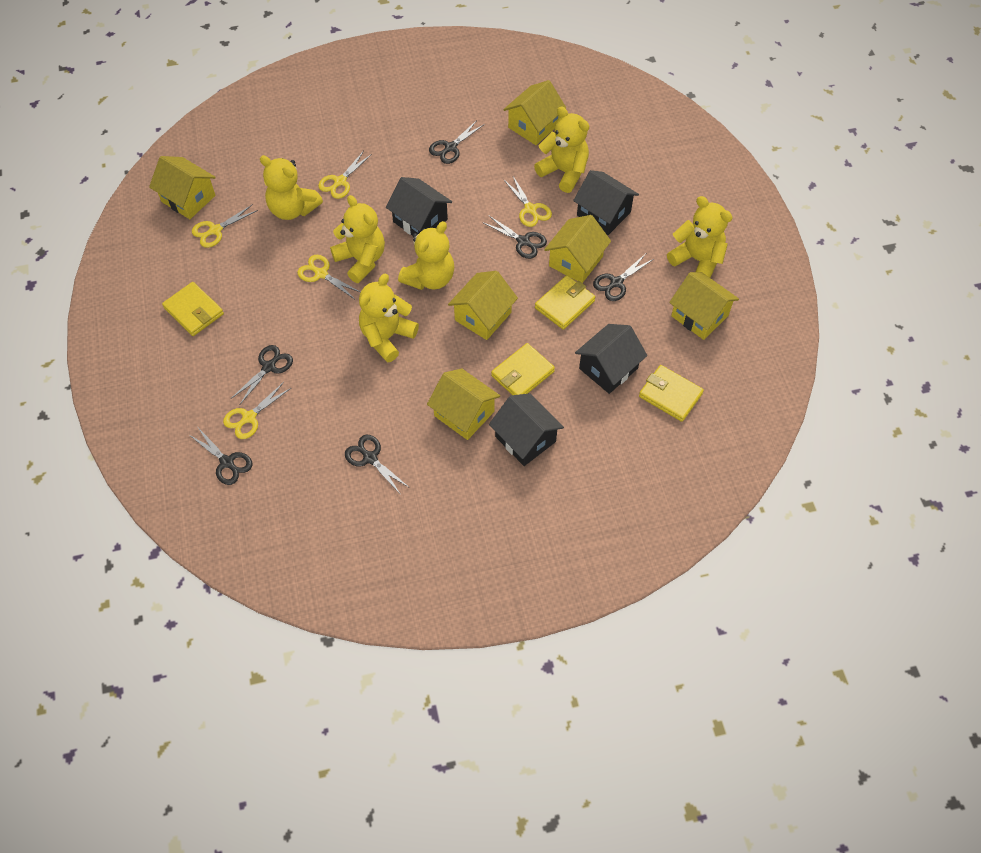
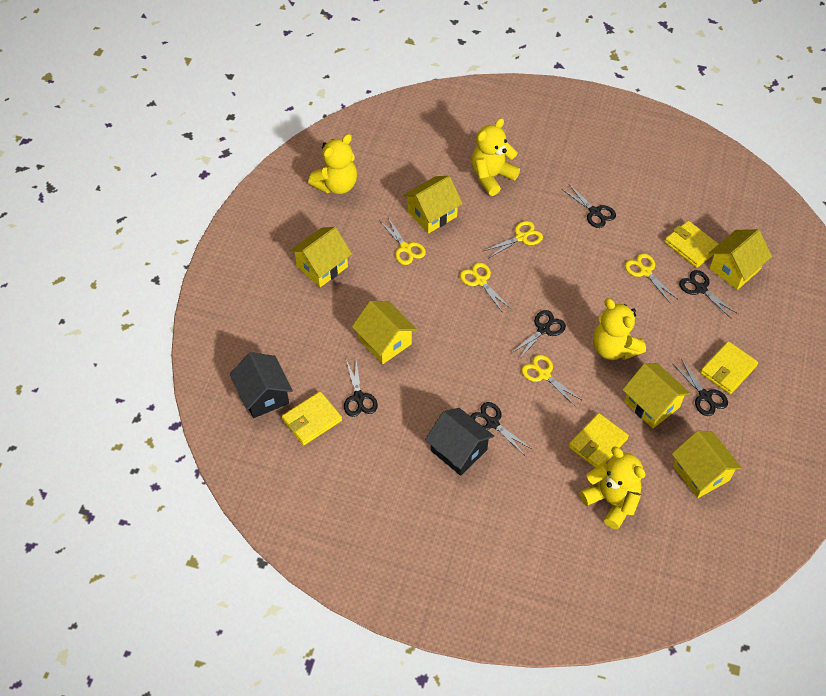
black house: [386,177,452,236] [489,393,564,466] [573,170,639,235] [575,324,647,394] = 4 -> [230,352,293,418] [425,408,494,476] = 2
yellow teddy bear: [260,155,323,220] [330,195,385,283] [359,274,419,363] [398,221,454,290] [534,107,589,193] [667,196,733,278] = 6 -> [308,134,357,194] [472,118,520,196] [579,447,646,530] [593,298,646,360] = 4

